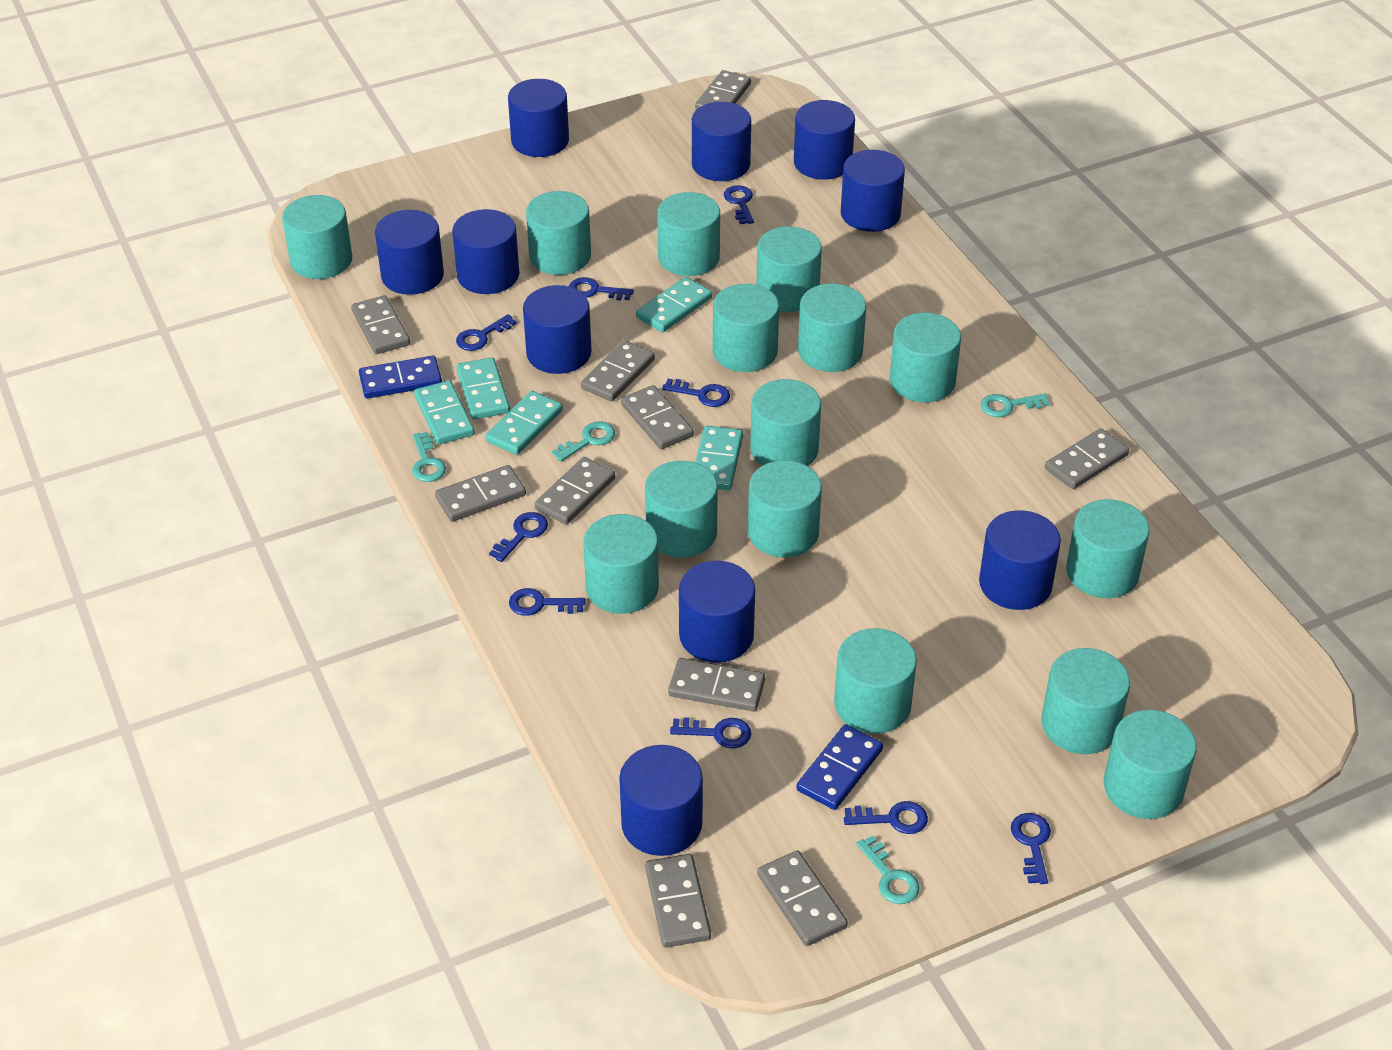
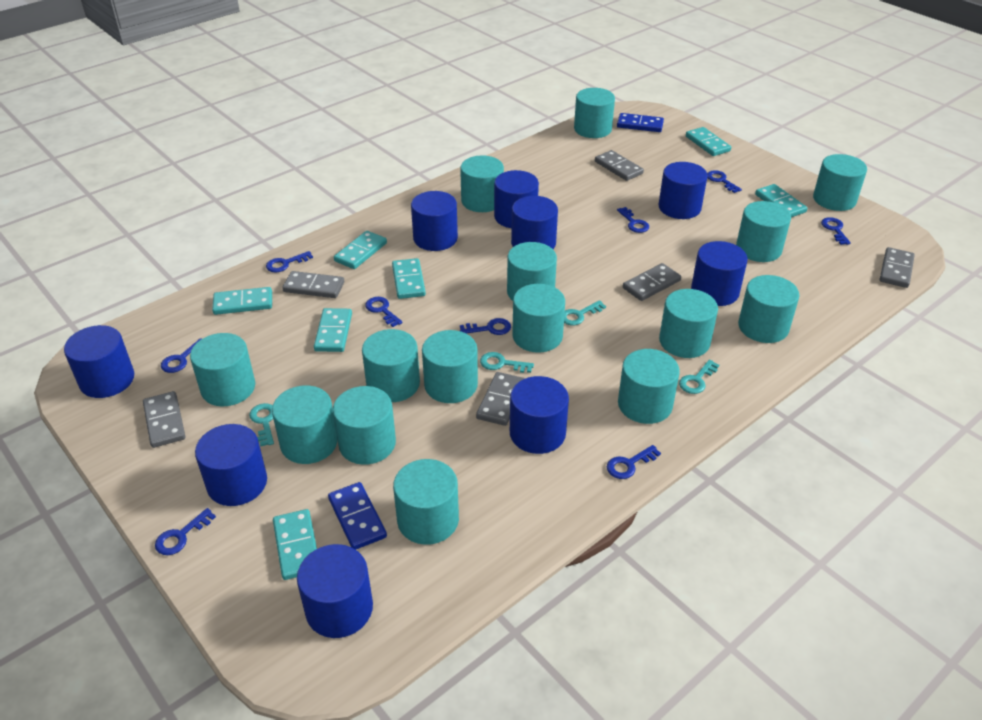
blue cylinder: [375,210,444,295] [452,209,519,294] [508,79,569,157] [523,285,592,374] [619,745,703,856] [679,561,755,663] [692,102,751,181] [794,100,855,180] [841,150,905,232] [979,510,1061,610] = 10 -> [64,325,134,398] [195,424,267,506] [297,544,373,638] [411,191,458,251] [494,170,539,228] [510,376,569,454] [511,196,558,249] [658,162,708,219] [691,241,748,306] = 9
grey domino: [351,295,410,354] [435,465,526,522] [535,457,615,525] [581,340,655,402] [621,385,694,449] [645,854,711,947] [668,658,765,712] [695,70,751,110] [757,850,848,946] [1045,428,1129,489] = 10 -> [143,391,186,448] [282,271,344,298] [476,372,525,426] [595,150,644,181] [623,263,681,301] [880,247,915,288] = 6
turquoise domino: [414,380,475,444] [457,357,510,419] [486,391,563,455] [636,277,712,332] [695,426,743,490] = 5 -> [212,287,272,315] [273,509,317,580] [314,308,352,352] [334,231,387,269] [392,258,426,299] [686,127,731,156] [755,184,807,217] = 7

